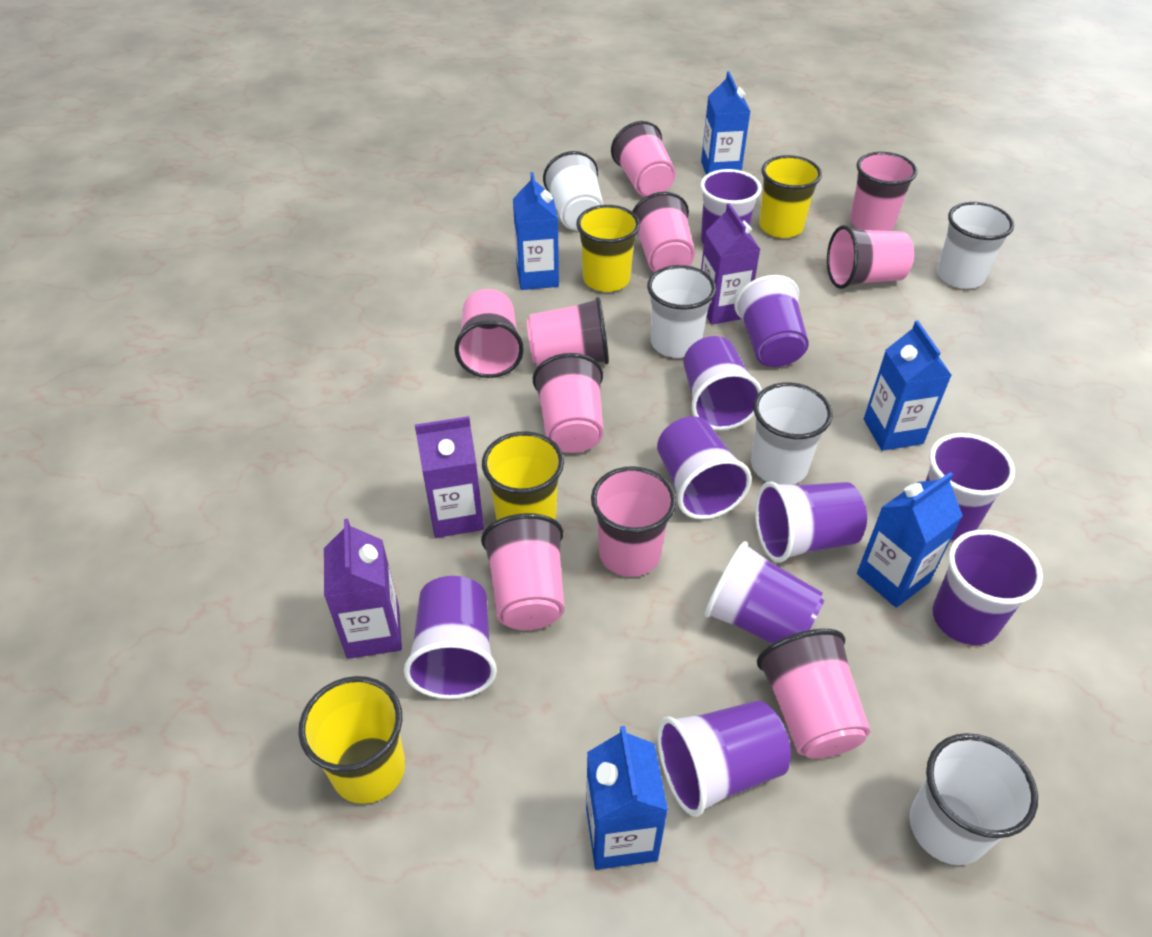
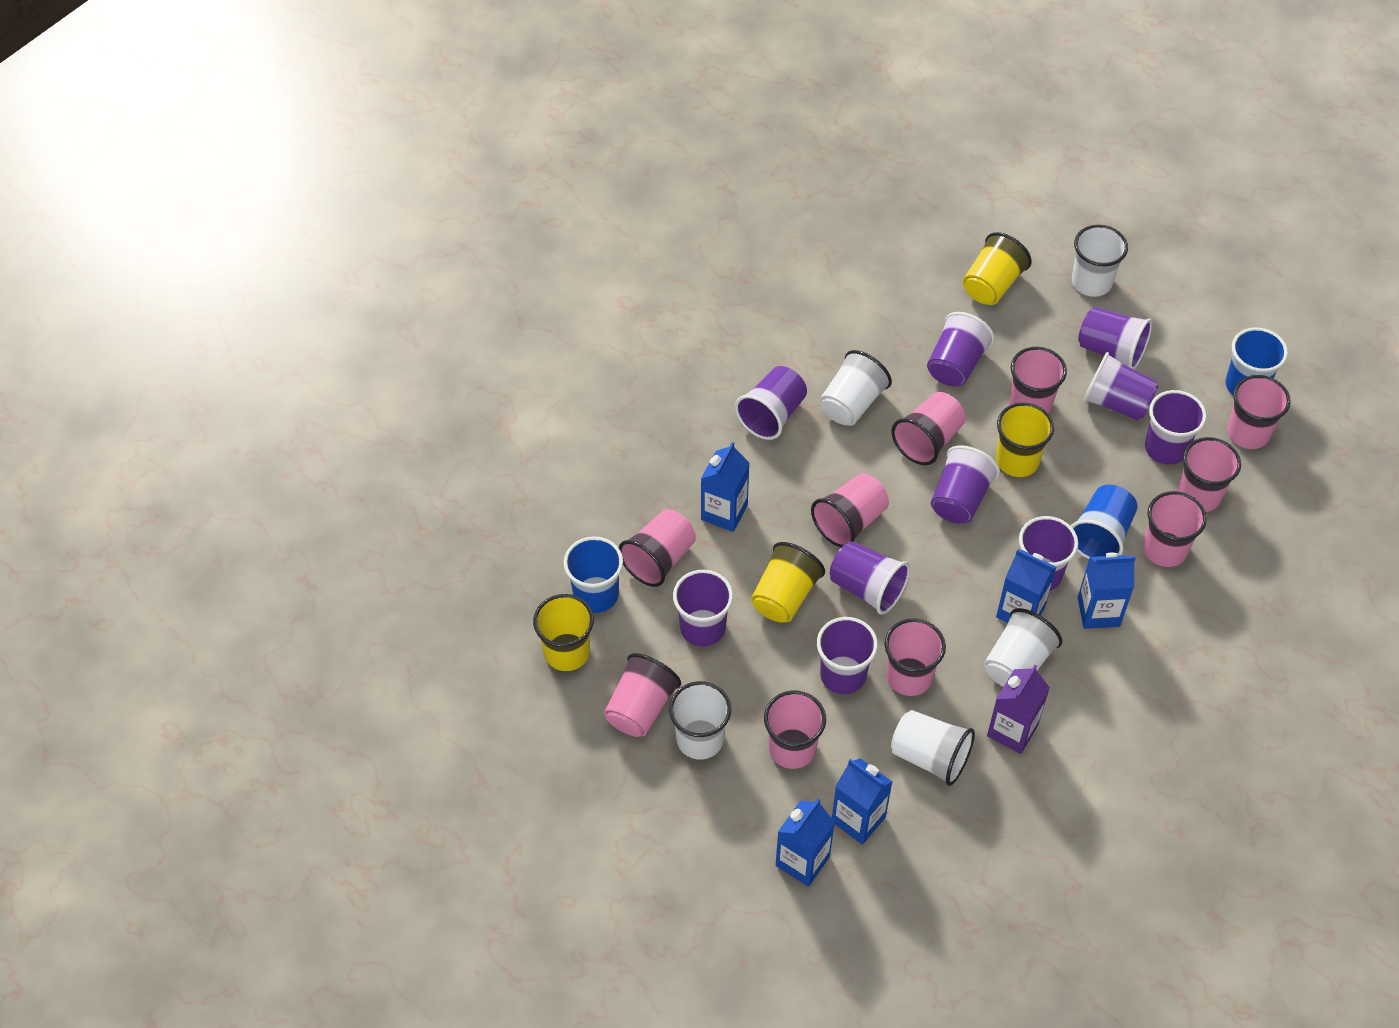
blue cup: none = 0 -> [564,536,623,613] [1071,485,1138,559] [1225,327,1288,396] = 3
purple carton: [324,519,402,659] [415,416,484,538] [701,203,761,325] = 3 -> [987,665,1050,754] = 1

